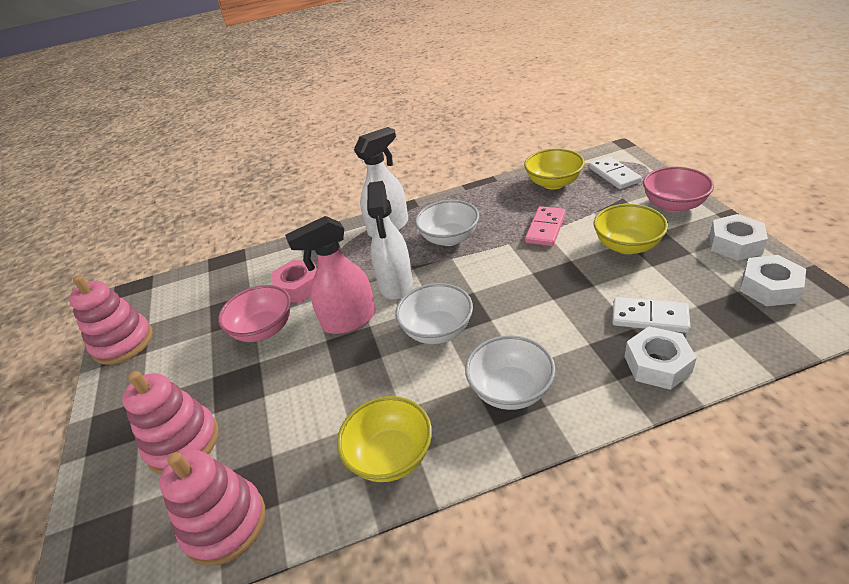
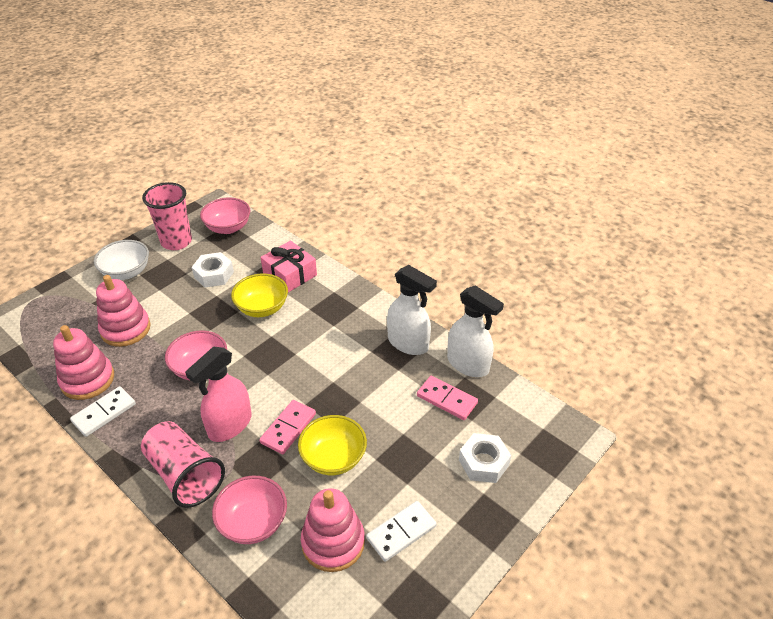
pink bowl: [218,285,291,342] [643,167,714,213] = 2 -> [165,330,227,381] [200,198,251,234] [212,476,287,544] = 3
pink cup: none = 0 -> [141,421,225,508] [142,182,192,250] = 2
pink domino: [525,206,566,246] = 1 -> [259,400,316,454] [417,376,478,420] = 2
pink gift: none = 0 -> [261,240,317,292] = 1
pink nut: [272,260,317,303] = 1 -> none = 0
white bowl: [395,283,473,344] [415,200,479,246] [465,335,556,410] = 3 -> [94,240,149,280] = 1
white nut: [625,326,697,390] [709,214,768,261] [740,255,806,306] = 3 -> [192,252,234,288] [459,433,511,483] = 2
yellow bowl: [337,396,432,482] [524,148,585,190] [594,204,668,254] = 3 -> [231,273,288,317] [298,415,367,475] = 2

